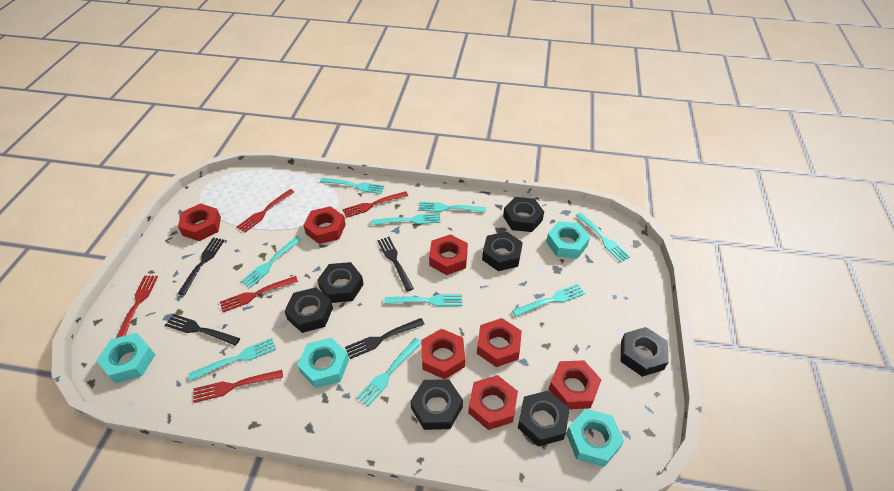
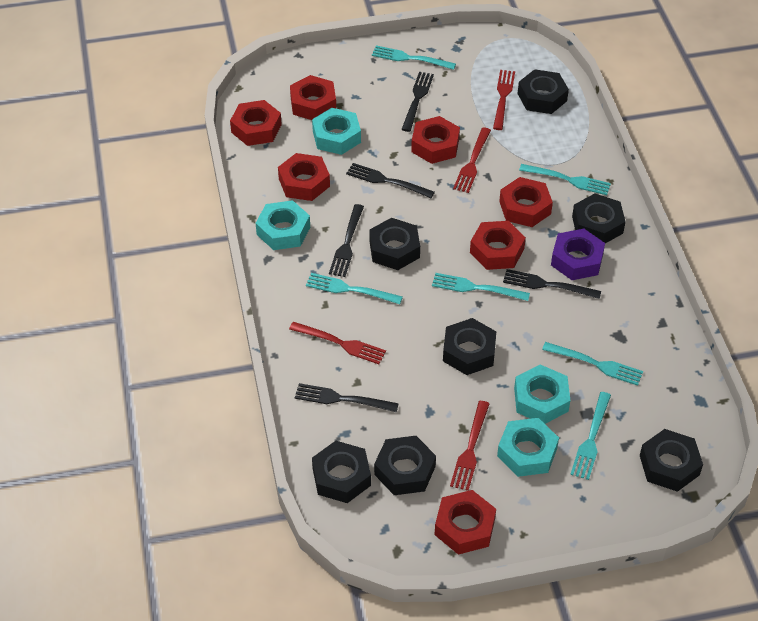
black fork: [165,314,240,346] [178,238,225,295] [345,318,425,359] [377,237,414,292] = 4 -> [295,383,399,412] [329,204,364,277] [346,163,435,198] [401,72,434,132] [503,269,601,299] = 5
purple nut: none = 0 -> [551,229,605,280] = 1
red fork: [116,275,158,338] [193,370,283,403] [220,276,298,312] [237,189,294,233] [342,191,408,218] = 5 -> [289,322,386,364] [450,401,490,491] [453,128,491,193] [493,70,515,130] = 4
turquoise fork: [188,338,276,381] [241,236,302,288] [320,178,384,194] [357,338,421,406] [371,213,441,225] [384,294,462,306] [418,202,486,213] [512,284,585,317] [576,213,630,262] = 9 -> [306,273,403,304] [372,45,456,70] [432,273,530,301] [519,164,611,195] [542,342,643,386] [570,392,611,480] = 6

